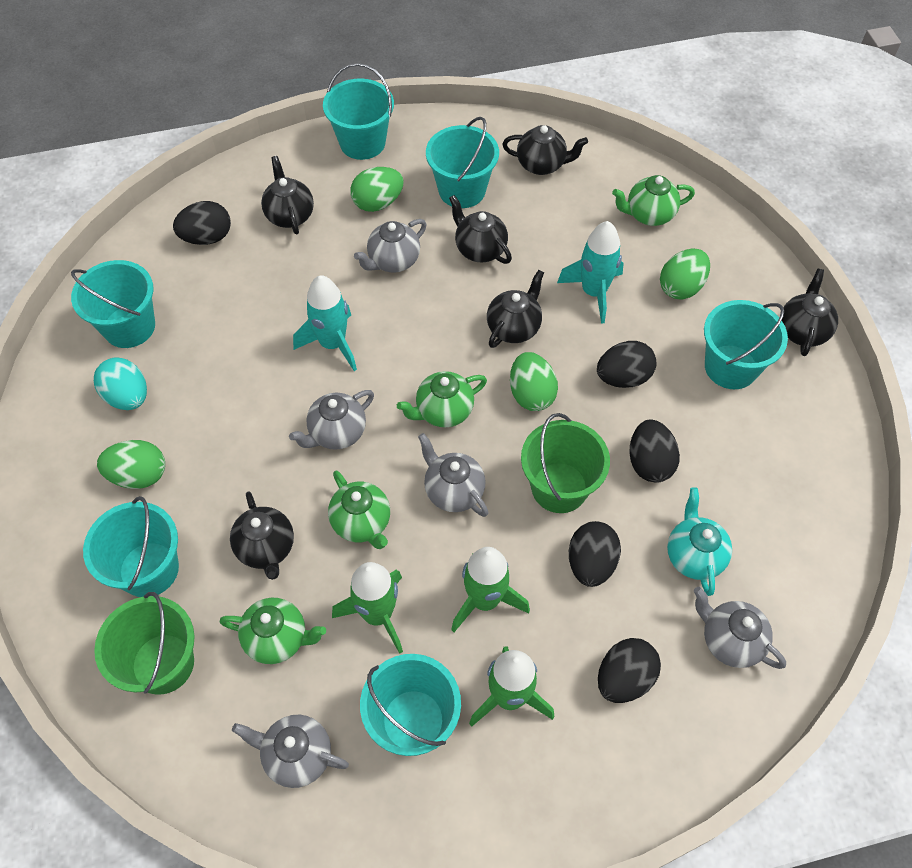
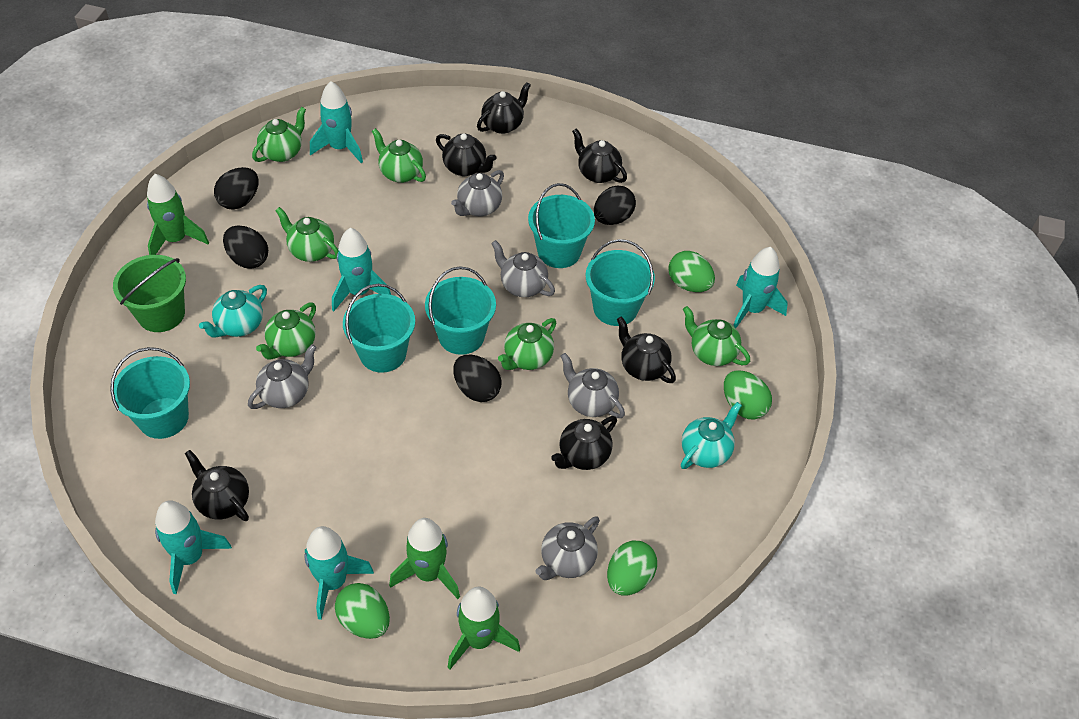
black egg: [173,201,231,245] [569,521,621,587] [597,341,656,388] [598,638,661,703] [630,419,680,483] = 5 -> [214,167,259,210] [223,226,268,269] [453,355,502,402] [594,185,636,225] = 4
green bucket: [94,592,195,695] [521,413,610,513] = 2 -> [113,255,186,332] = 1
green teapot: [220,598,326,664] [328,471,390,549] [397,371,487,427] [612,175,695,226] = 4 -> [252,107,306,162] [256,302,316,359] [275,207,338,262] [372,128,426,183] [498,318,556,370] [683,306,750,366] = 6
turquoise bucket: [71,260,155,348] [83,496,179,597] [323,63,394,160] [360,654,461,756] [426,117,499,208] [704,300,788,389] = 6 -> [110,347,190,439] [343,284,415,373] [425,266,496,355] [528,183,595,268] [585,239,655,326] = 5
turquoise egg: [94,358,147,410] = 1 -> none = 0
turquoise rocket: [293,275,357,371] [557,221,624,324] = 2 -> [155,500,232,594] [304,526,374,620] [310,81,363,163] [332,228,391,311] [733,247,788,328] = 5
turquoise teapot: [667,487,732,596] = 1 -> [199,285,267,338] [681,402,742,469] = 2

